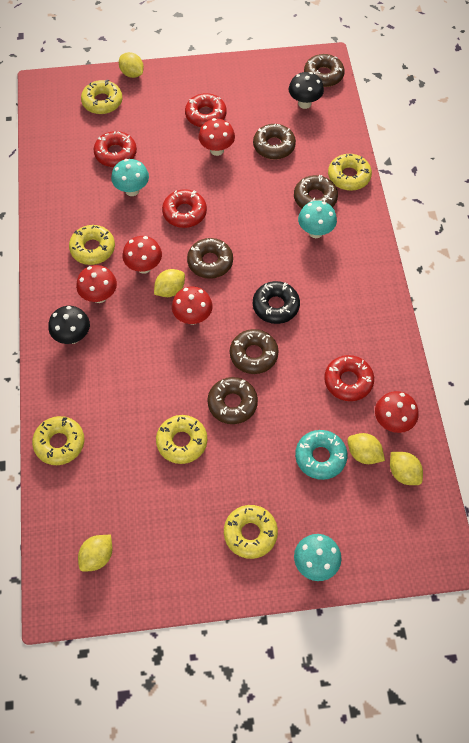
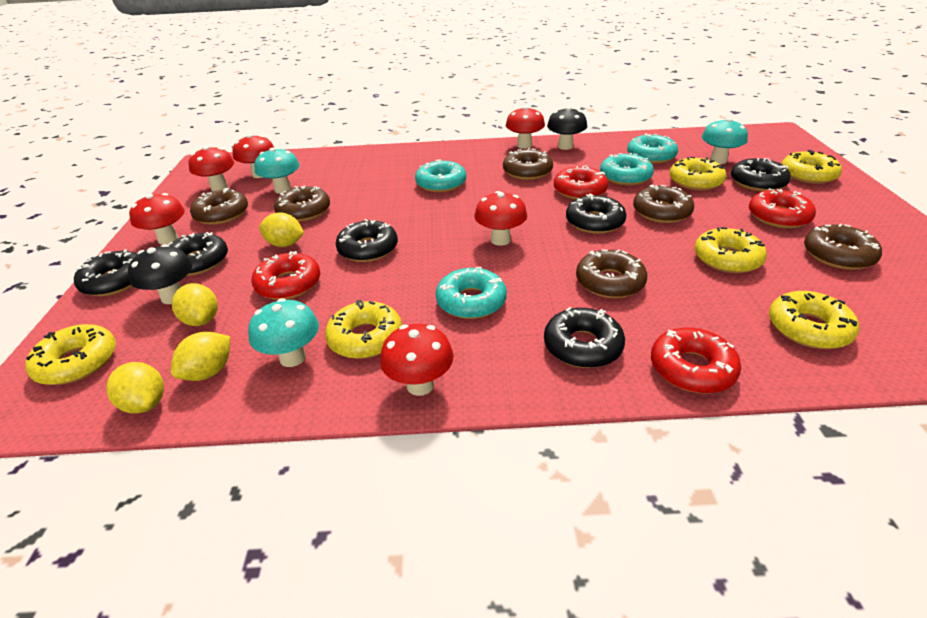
black donut: [253,281,300,324] = 1 -> [74,249,138,296] [168,232,228,276] [335,219,398,262] [544,307,625,368] [566,194,627,234] [731,158,791,192] = 6
red mushroom: [76,265,117,303] [122,236,162,274] [172,286,213,325] [199,118,235,156] [375,391,419,433] = 5 -> [129,193,185,245] [188,146,234,191] [232,134,274,178] [380,324,454,396] [475,191,527,246] [506,106,545,149] = 6
turquoise donut: [295,430,347,480] = 1 -> [415,159,466,193] [436,267,507,319] [600,153,654,186] [627,133,678,164] = 4
yellow lemon: [78,535,112,572] [119,52,144,78] [154,269,185,297] [347,433,385,464] [390,452,423,485] = 5 -> [106,362,164,414] [171,332,230,381] [172,283,218,326] [259,212,304,247] = 4

